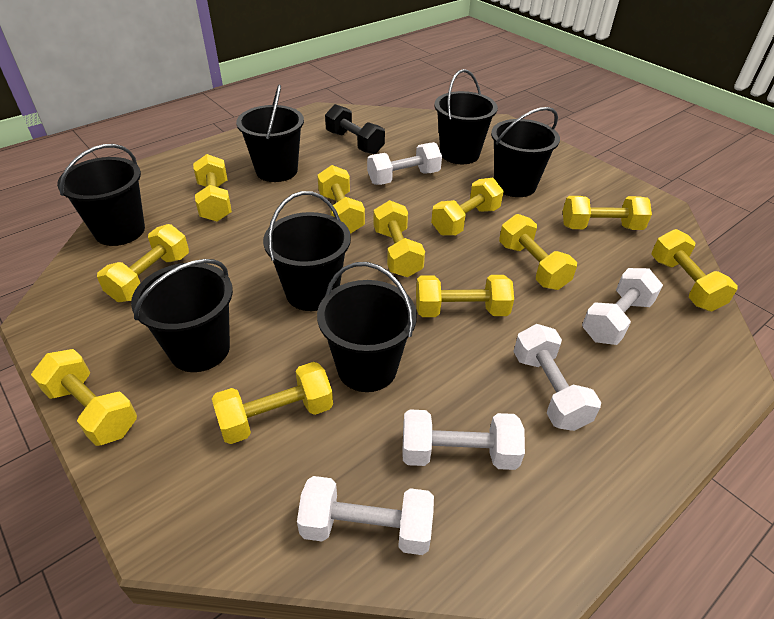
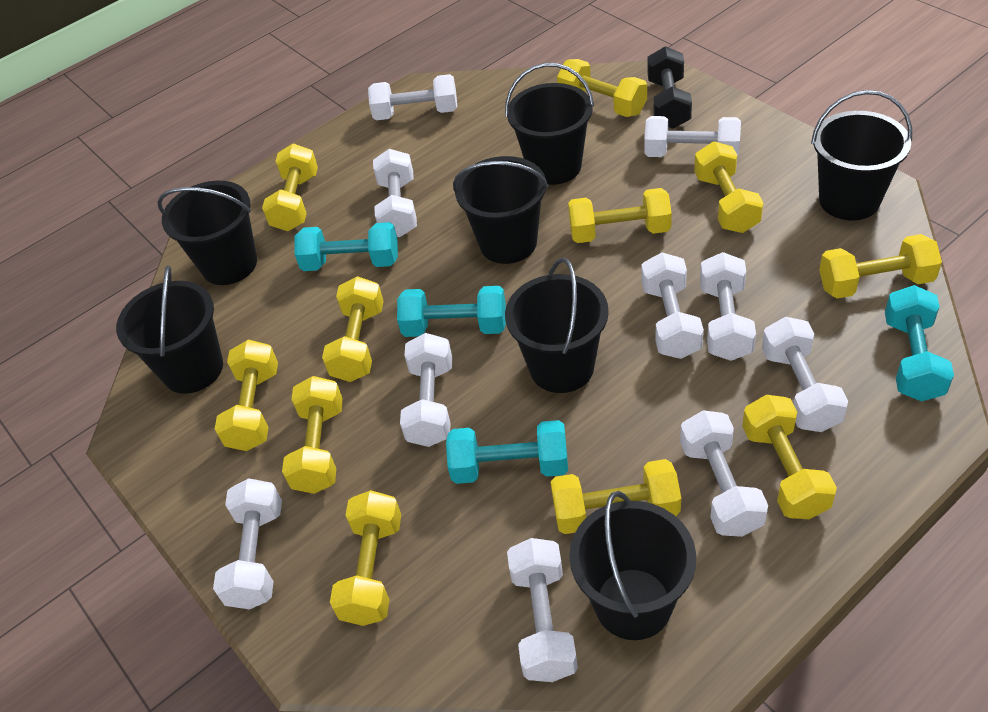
turquoise dumbbell: none = 0 -> [295,222,398,271] [397,286,506,337] [446,420,568,484] [885,285,954,402] = 4
white dumbbell: [297,476,434,555] [367,142,442,185] [403,409,525,470] [513,324,601,431] [582,268,663,345] = 5 -> [213,478,282,609] [368,74,457,120] [373,149,417,237] [400,333,452,447] [507,538,578,682] [641,252,704,359] [644,116,741,157] [680,410,768,537] [700,252,756,361] [762,317,848,432] = 10

